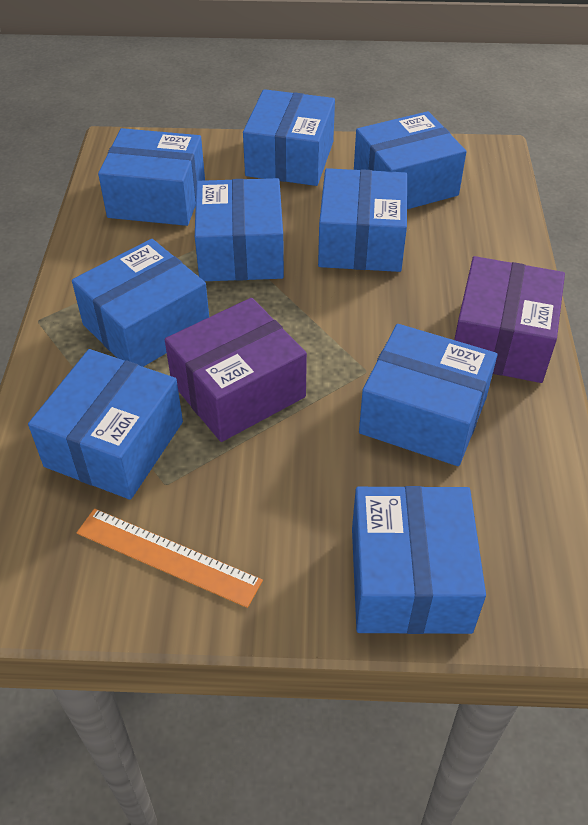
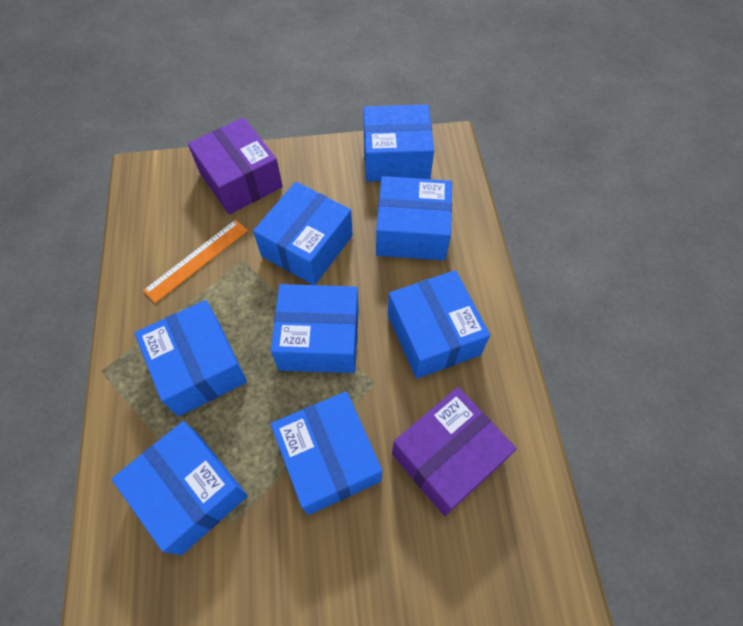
blue box: [28,349,183,500] [72,239,209,367] [98,128,205,226] [195,178,284,281] [243,89,335,186] [318,168,407,272] [352,486,486,634] [354,111,466,209] [359,324,497,466] = 9 -> [112,421,247,555] [134,300,247,416] [253,182,353,285] [271,284,359,373] [271,391,382,515] [363,104,434,182] [376,176,452,260] [388,270,490,379] = 8

